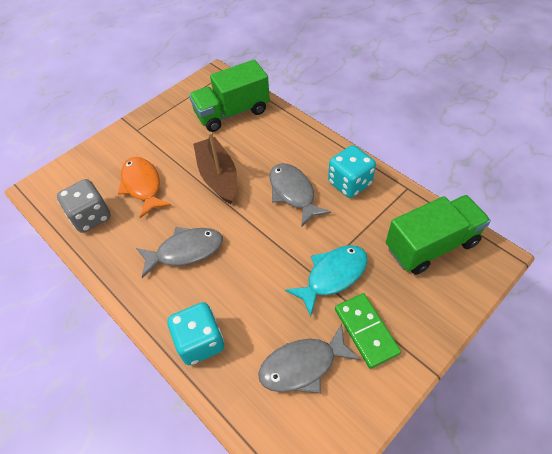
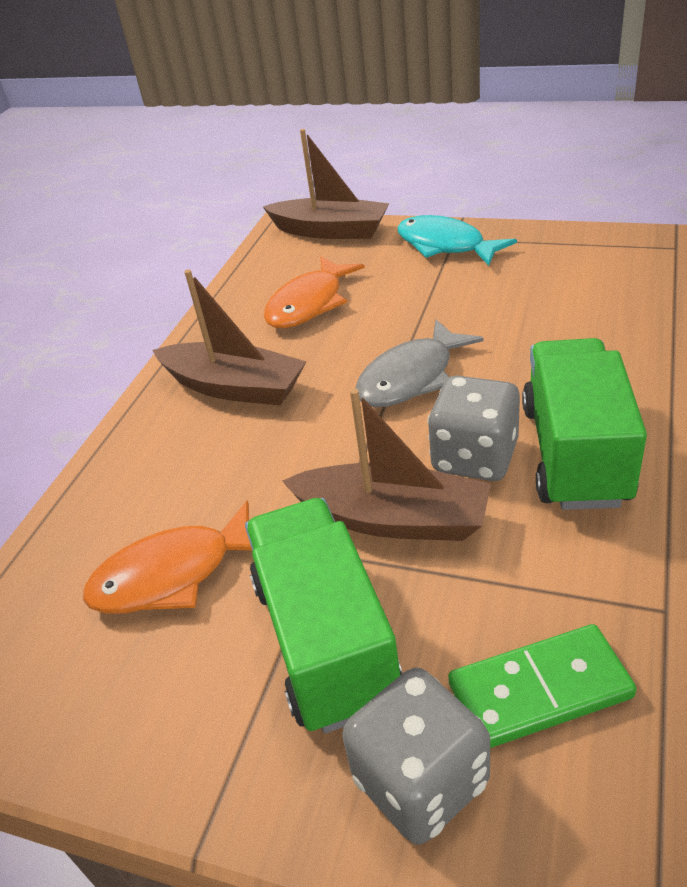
brown boat: [193,132,237,204] = 1 -> [152,269,306,405] [263,129,390,239] [282,388,491,541] = 3
grey dice: [57,179,111,233] = 1 -> [342,668,490,845] [427,376,520,481] = 2
grey fish: [136,227,223,278] [258,324,361,393] [270,163,331,226] = 3 -> [355,319,484,407] = 1
orange fish: [118,157,171,218] = 1 -> [83,500,252,614] [264,256,365,328] = 2
turquoise dice: [168,302,224,365] [328,145,376,198] = 2 -> none = 0

